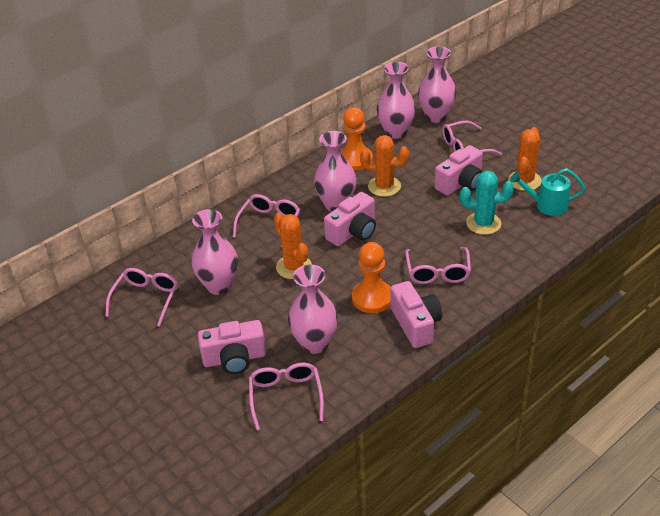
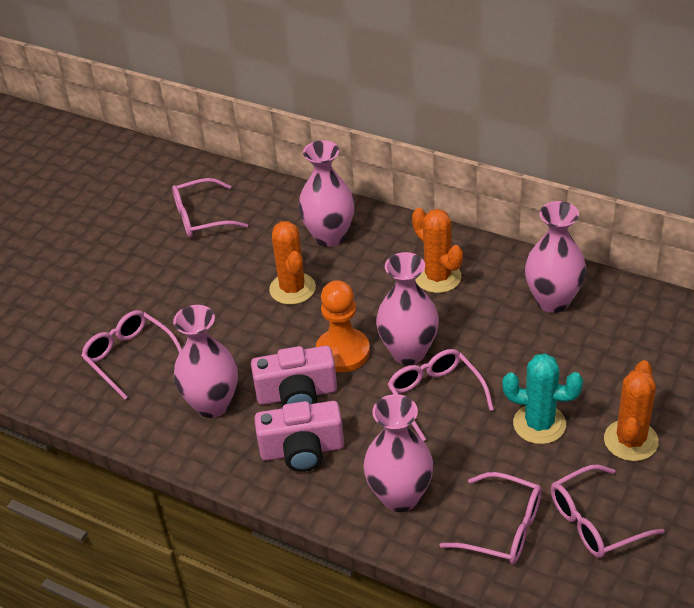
orange pawn: [340,107,373,171] [352,242,391,313] = 2 -> [316,280,370,372] = 1
pink camera: [198,320,266,374] [324,192,376,246] [390,281,442,348] [435,145,483,196] = 4 -> [251,346,337,407] [254,401,344,472] = 2
turquoise watering can: [510,168,585,216] = 1 -> none = 0

